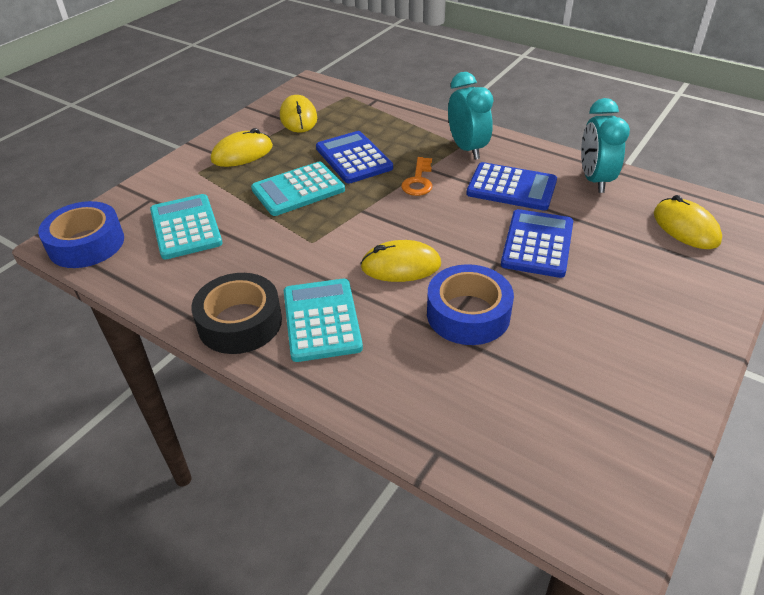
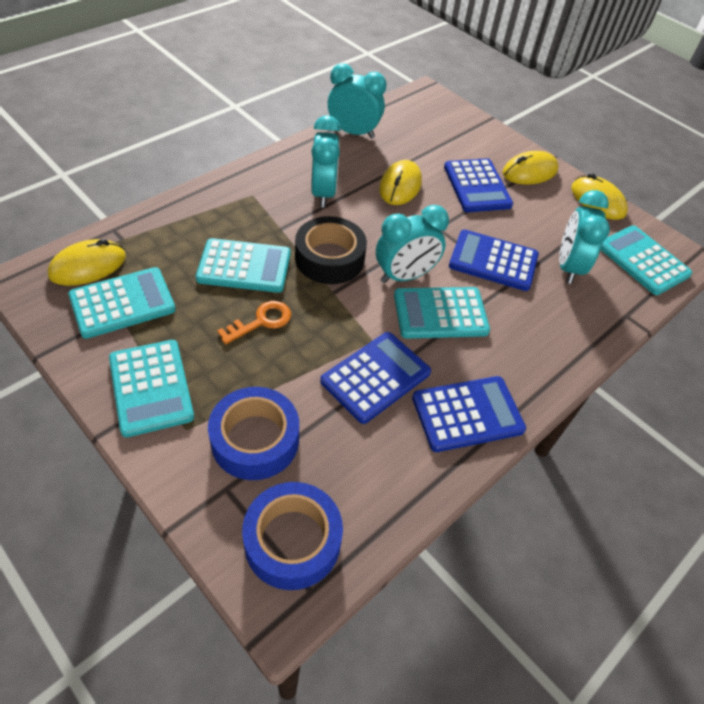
blue calculator: [316,131,393,184] [466,162,557,211] [501,209,573,278] = 3 -> [320,332,431,424] [412,376,526,452] [444,159,513,212] [449,230,539,291] = 4
turquoise calculator: [150,194,223,260] [251,162,345,216] [284,279,363,362] = 3 -> [68,267,176,339] [109,340,194,437] [196,238,291,293] [394,287,490,339] [601,226,692,295] = 5
turquoise clock: [448,72,494,160] [581,98,630,193] = 2 -> [311,115,341,208] [328,63,387,139] [376,205,449,283] [559,190,610,284] = 4

